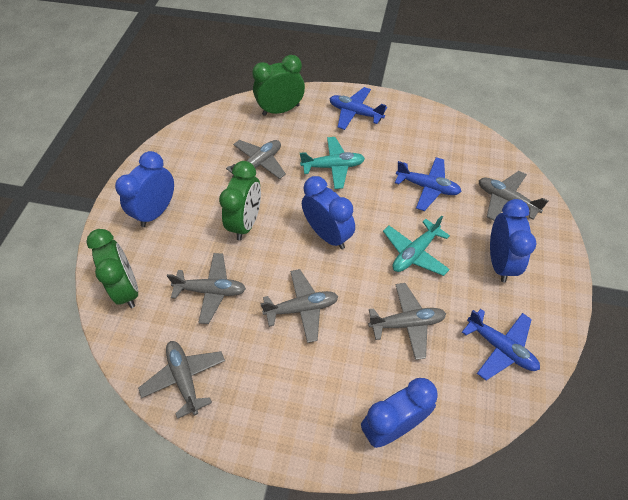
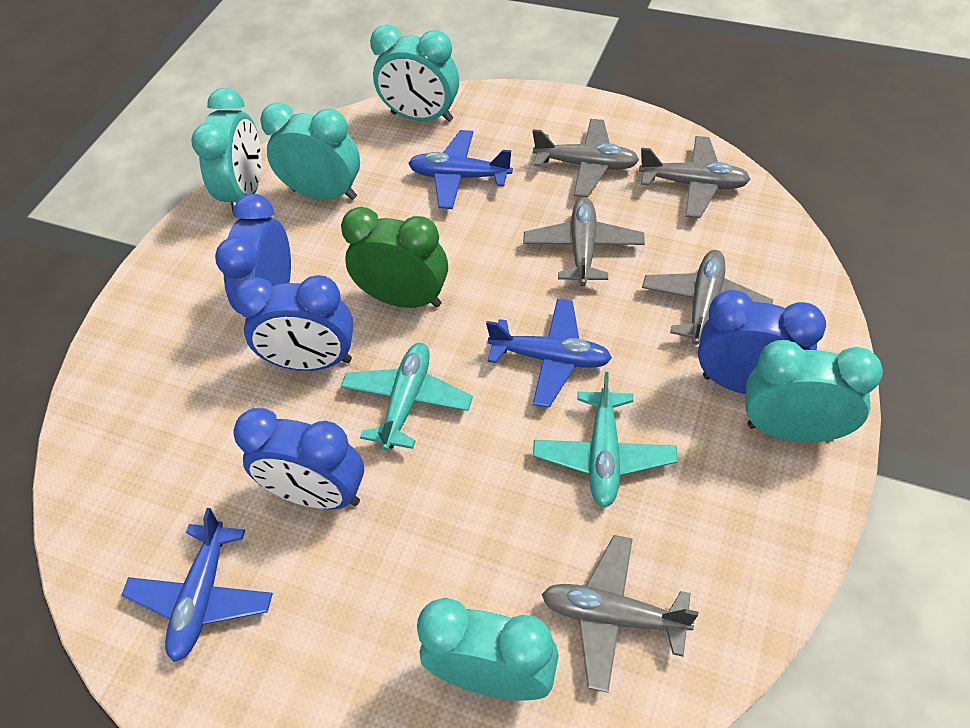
green clock: [86,229,138,308] [219,161,261,240] [252,55,305,116] = 3 -> [341,207,448,308] = 1
grey plane: [138,341,225,419] [167,253,246,324] [226,140,286,179] [260,269,339,343] [368,283,446,360] [479,171,548,221] = 6 -> [523,197,645,286] [533,119,639,197] [542,535,698,693] [639,136,751,218] [642,250,773,345] = 5
turquoise clock: none = 0 -> [191,88,262,211] [260,102,360,200] [370,25,459,122] [417,598,559,701] [745,340,883,443] = 5

